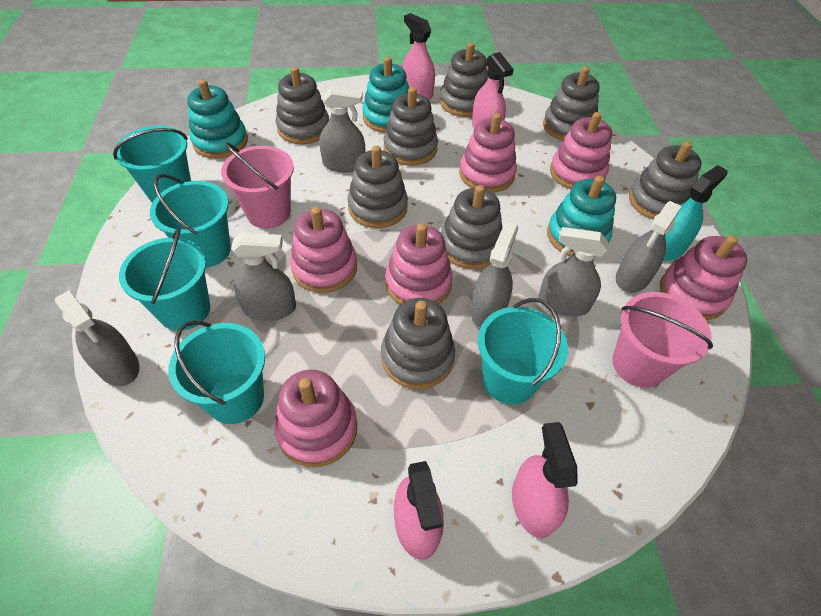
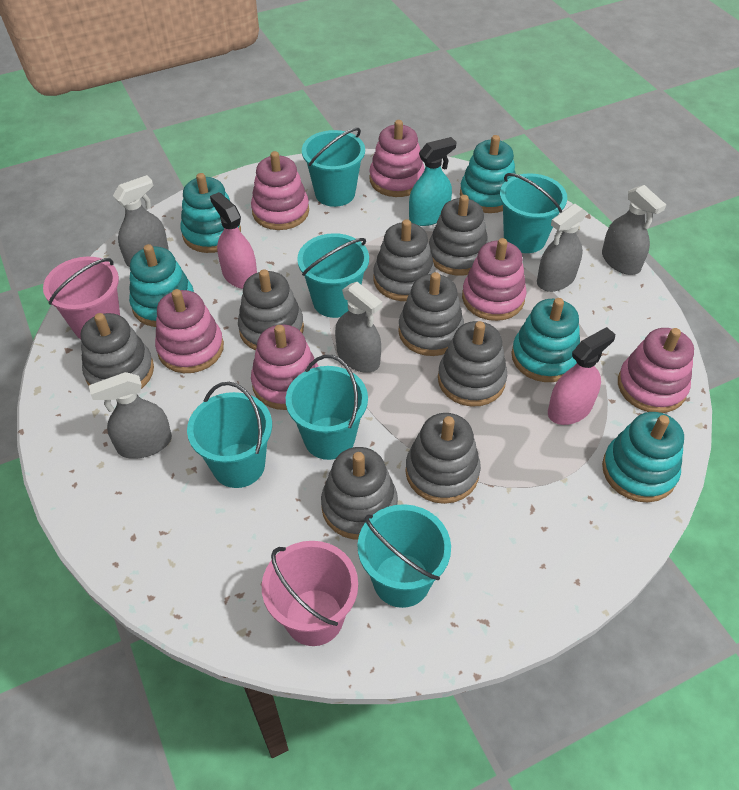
grey spray bottle: [55,290,140,386] [231,232,296,321] [319,86,365,173] [470,221,518,328] [539,227,608,317] [616,201,682,293] = 6 -> [89,372,172,459] [113,175,169,267] [335,282,383,373] [537,204,587,292] [602,185,666,275] = 5
pink spray bottle: [394,461,444,560] [403,13,435,100] [472,52,514,129] [512,422,578,538] = 4 -> [210,192,257,289] [548,327,615,425] = 2
turquoise bucket: [113,126,191,203] [119,228,210,331] [150,174,231,268] [168,320,265,424] [478,298,568,405] = 5 -> [187,382,272,488] [286,355,368,460] [297,233,369,318] [302,128,365,207] [357,504,451,608] [500,173,567,253] = 6
turquoise stacking toy: [187,79,248,159] [362,57,409,133] [547,176,616,257] = 3 -> [129,244,194,327] [180,173,241,253] [460,135,516,213] [511,298,580,382] [602,412,684,502] = 5

